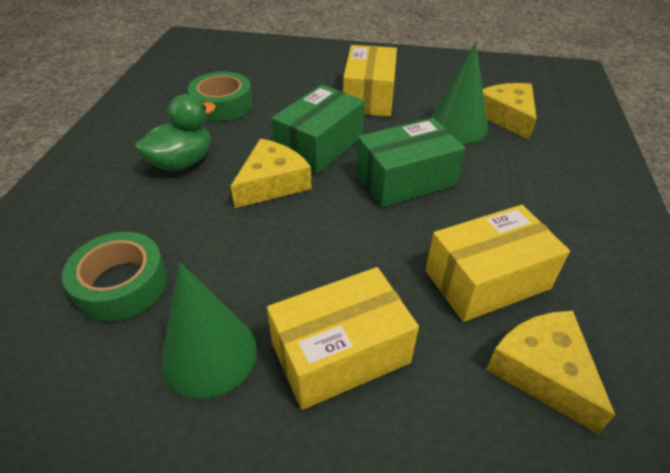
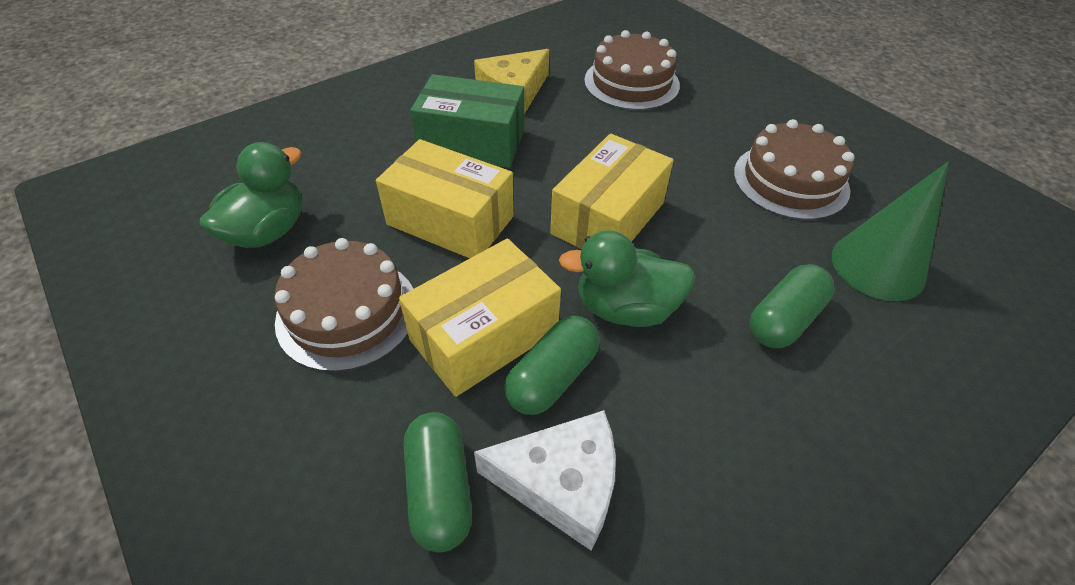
brown cake: none = 0 -> [274,238,414,372] [584,30,680,110] [734,119,854,220] = 3
green box: [271,85,365,174] [356,118,465,207] = 2 -> [410,74,524,168] = 1
green capsule: none = 0 -> [404,412,472,552] [504,316,600,415] [750,264,834,348] = 3
green cone: [161,263,257,399] [431,42,488,143] = 2 -> [832,162,949,301] = 1
green duck: [135,94,216,171] = 1 -> [200,142,302,248] [559,231,695,327] = 2
green tape: [62,232,167,322] [188,71,253,121] = 2 -> none = 0
white cheese: none = 0 -> [474,410,616,551] = 1
yellow cheese: [231,139,312,208] [483,83,537,140] [486,311,615,434] = 3 -> [474,49,549,114] = 1

